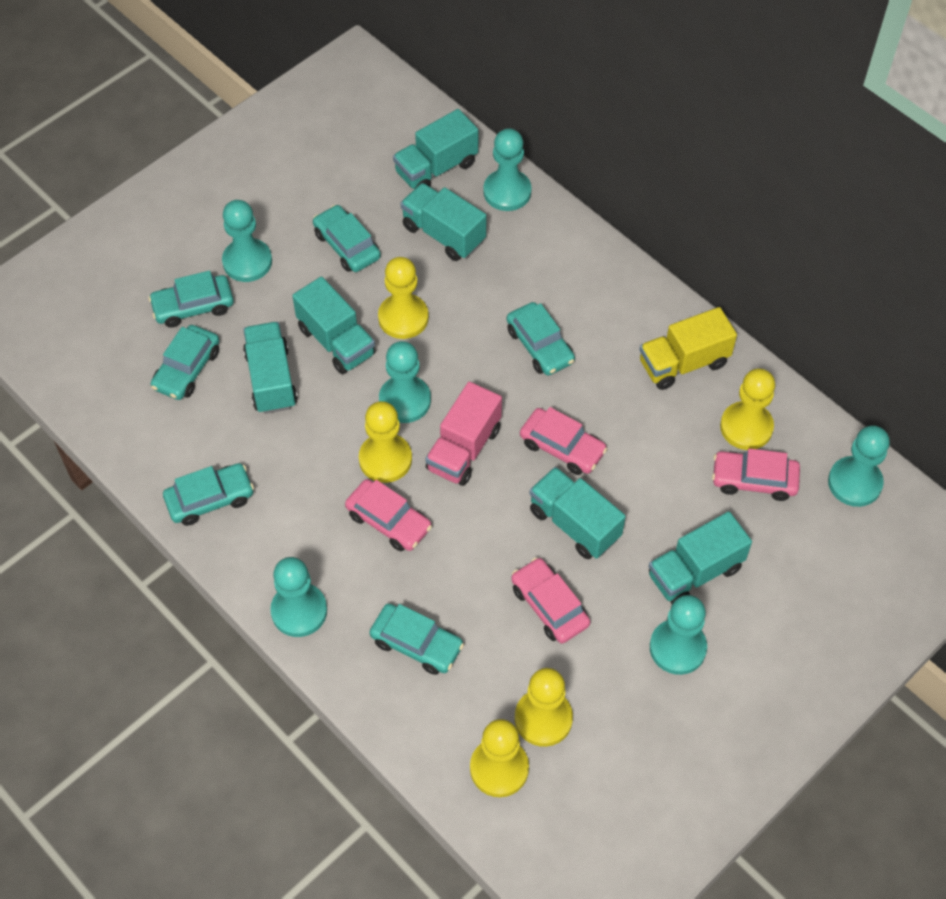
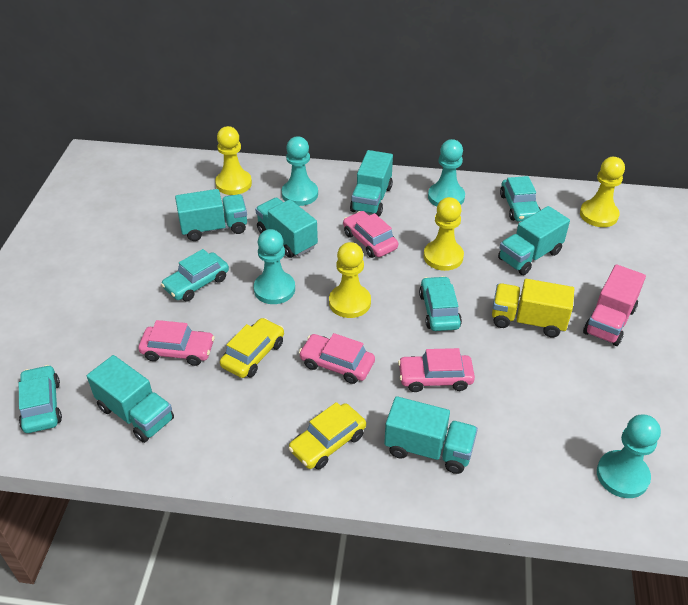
turquoise car: [148,271,234,328] [151,325,219,400] [163,463,254,526] [313,205,381,272] [370,604,464,675] [507,302,575,375] = 6 -> [18,365,62,433] [161,249,229,302] [419,276,462,331] [500,176,541,222] = 4
turquoise pawn: [222,200,272,282] [270,557,327,637] [379,341,431,423] [483,128,531,211] [650,595,707,675] [828,425,890,507] = 6 -> [254,229,295,304] [282,136,318,206] [428,139,465,207] [597,415,661,498] = 4
yellow car: none = 0 -> [220,318,284,378] [288,402,366,470] = 2
yellow pawn: [359,401,412,483] [378,257,429,339] [470,719,529,797] [515,668,573,747] [720,369,775,450] = 5 -> [215,126,252,195] [329,242,371,318] [424,197,464,271] [580,157,625,227] = 4

